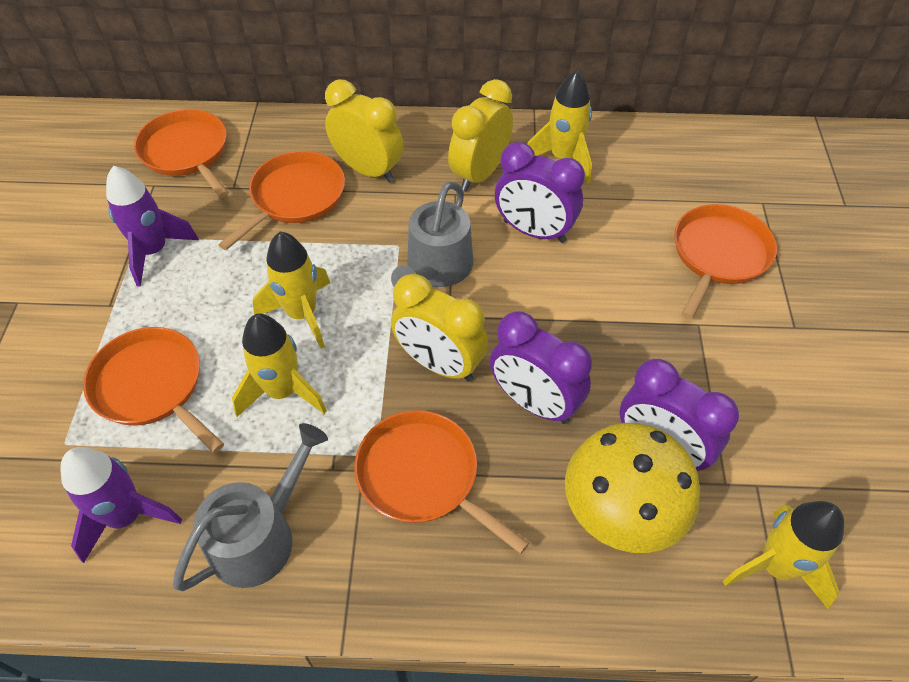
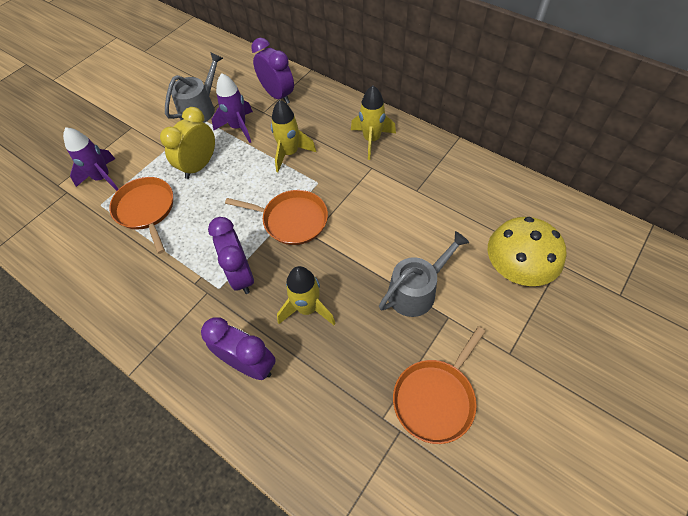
orange pan: [83,327,224,453] [134,109,229,198] [219,151,345,250] [354,410,529,554] [674,204,777,319] = 5 -> [109,177,173,254] [225,190,328,245] [393,327,486,444] = 3
yellow clock: [325,79,403,183] [391,274,488,382] [448,79,513,192] = 3 -> [160,107,215,179] = 1
yellow rocket: [232,313,327,417] [253,232,330,349] [527,70,592,183] [723,501,844,609] = 4 -> [271,100,316,172] [277,266,335,325] [351,86,396,160] = 3

